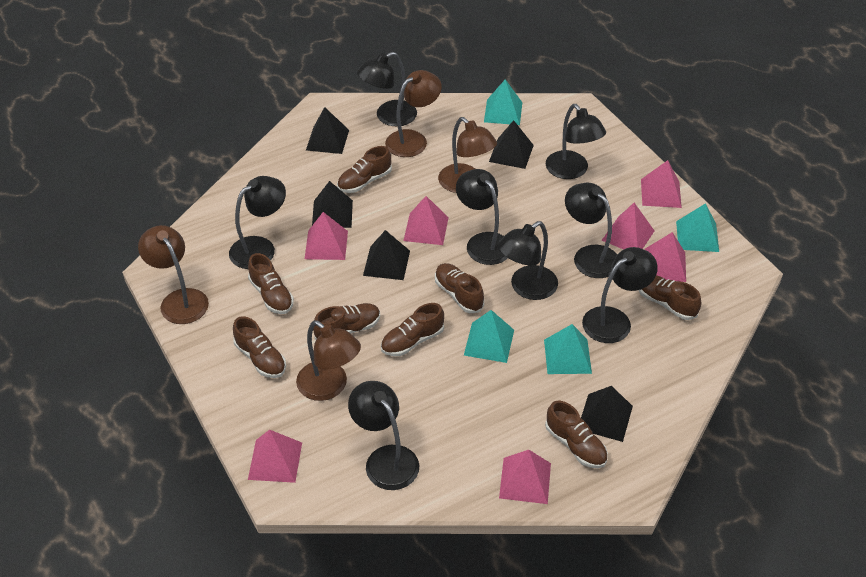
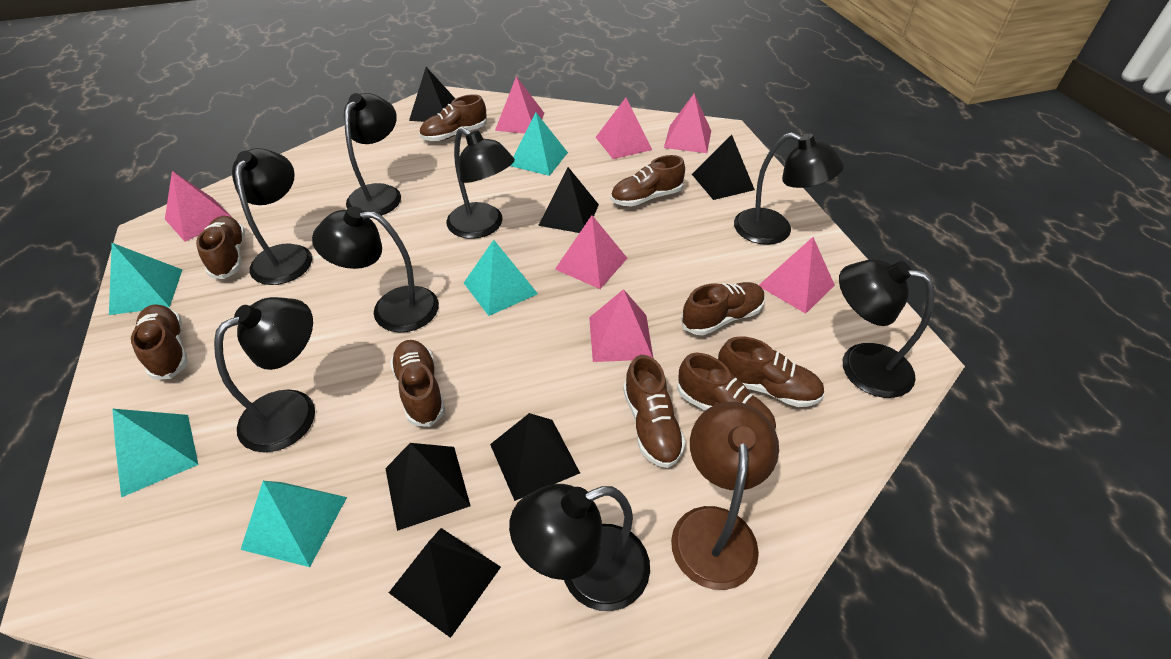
black pyramid: [306,107,349,154] [312,181,353,228] [363,230,410,280] [489,120,534,169] [581,386,633,442] = 5 -> [385,443,471,531] [389,528,501,638] [409,67,455,122] [490,413,580,501] [538,167,599,233] [692,135,755,200] = 6
brown lamp: [138,225,209,324] [296,320,361,401] [385,70,442,157] [438,117,497,193] = 4 -> [671,402,779,590] = 1
brown shoe: [233,316,286,378] [248,253,294,314] [313,303,380,340] [337,146,392,193] [381,303,444,356] [435,263,484,313] [545,401,608,468] [638,275,701,320] = 8 -> [131,304,188,380] [196,216,245,279] [390,340,445,427] [419,94,487,141] [611,155,685,207] [623,355,686,468] [677,353,776,430] [681,282,765,335] [718,336,825,407] = 9
turquoise pyramid: [464,310,514,363] [484,79,522,125] [544,324,592,374] [676,203,719,252] = 4 -> [109,243,182,315] [112,409,199,497] [241,481,347,567] [464,240,538,316] [510,113,568,176] = 5

